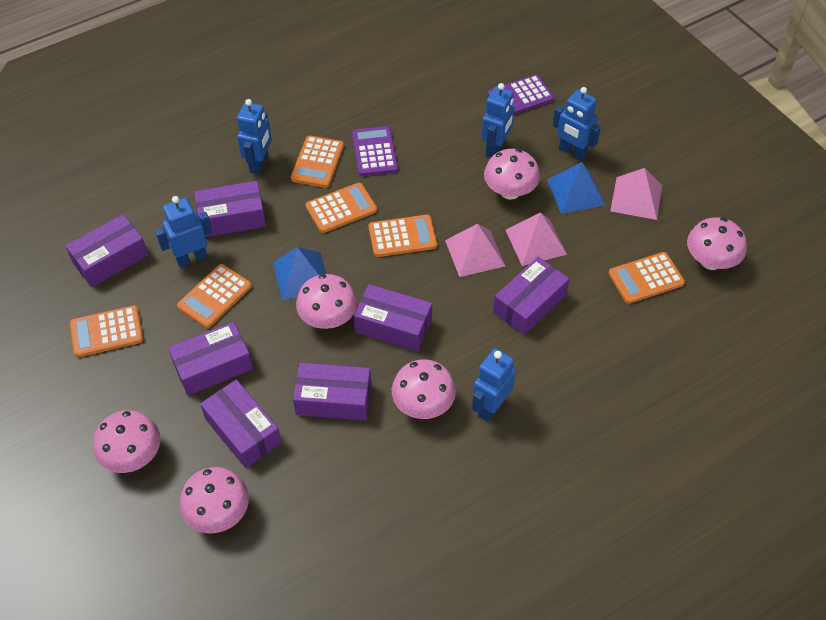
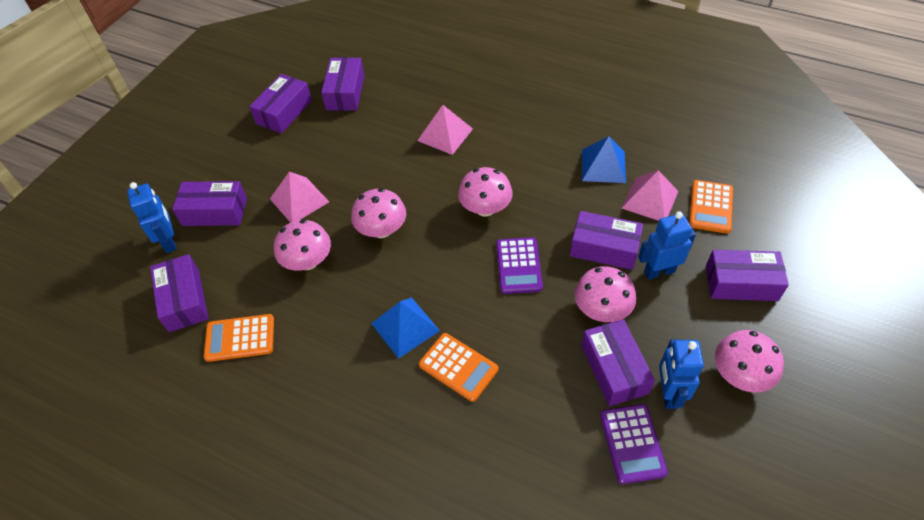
blue robot: [155,196,212,267] [237,99,272,175] [472,348,516,422] [481,83,515,157] [553,87,601,161] = 5 -> [127,182,177,253] [638,211,696,280] [659,339,704,409] = 3
orange calculator: [70,305,143,357] [177,264,252,328] [291,136,344,188] [306,183,377,233] [369,215,437,257] [608,252,685,304] = 6 -> [203,314,274,362] [419,333,498,402] [689,180,733,234] = 3
pink mushroom: [93,410,160,473] [180,467,249,533] [296,274,357,329] [392,359,456,419] [484,149,540,200] [687,217,747,270] = 6 -> [274,220,331,271] [351,188,406,238] [458,167,512,217] [574,266,636,322] [715,330,784,393] = 5

